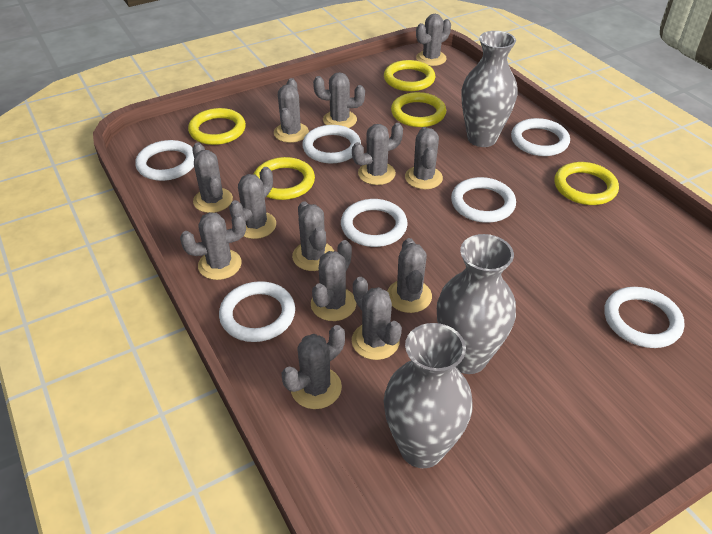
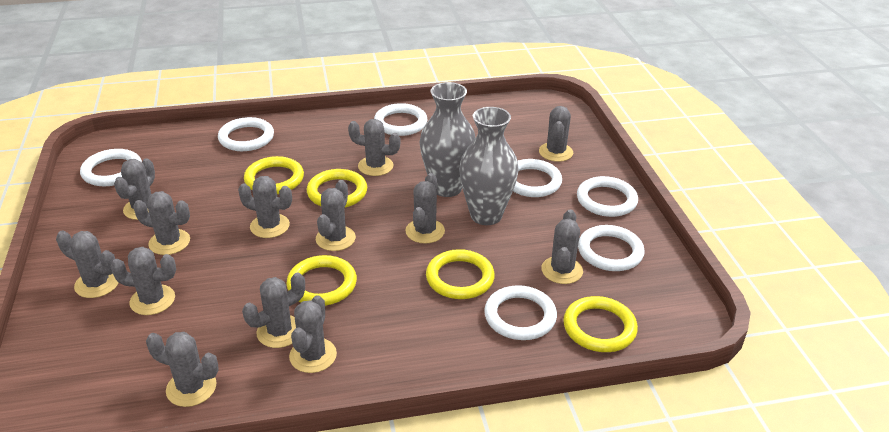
grey vase: [384,323,473,468] [437,234,516,374] [462,31,517,147] = 3 -> [419,82,475,197] [459,107,519,225] = 2

